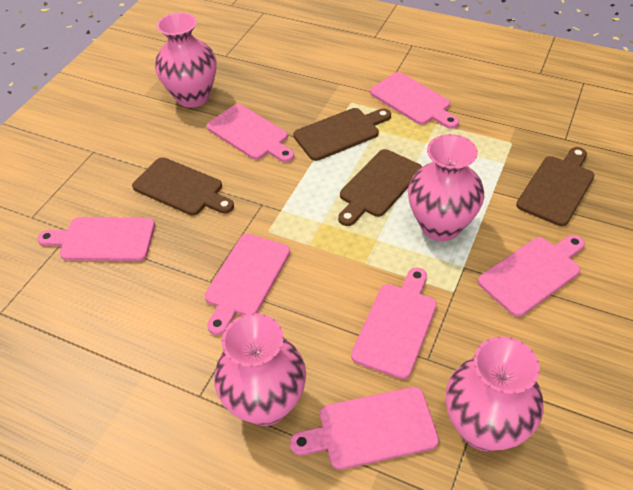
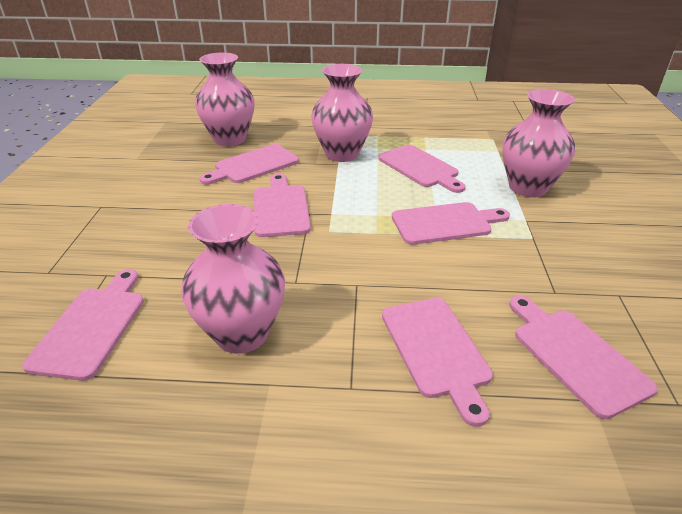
brown cutting board: [132,157,234,215] [293,108,391,161] [338,149,422,226] [516,147,594,226] = 4 -> none = 0

